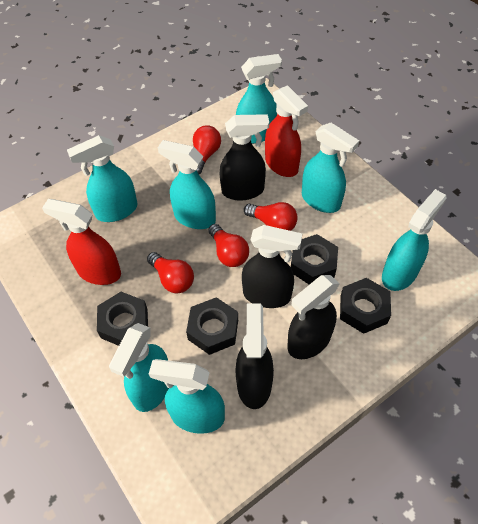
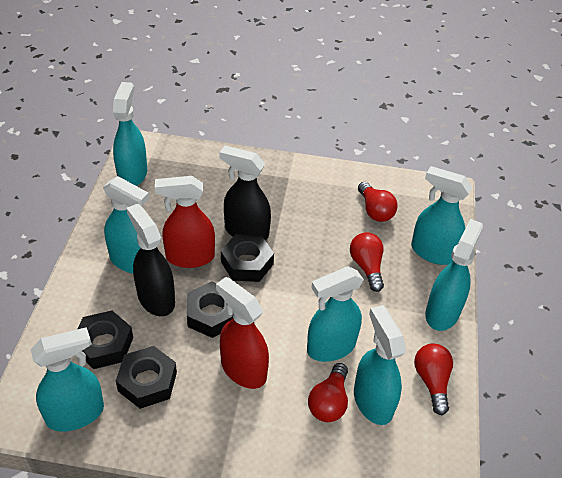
black spray bottle: [220,114,269,201] [235,303,274,409] [242,225,302,308] [287,275,340,359] = 4 -> [126,204,175,316] [219,146,271,240] = 2

